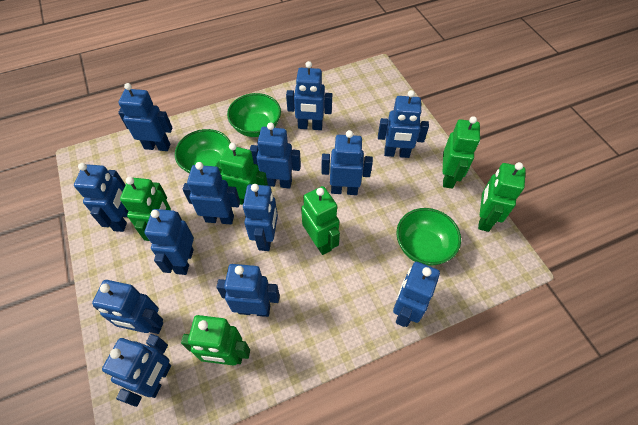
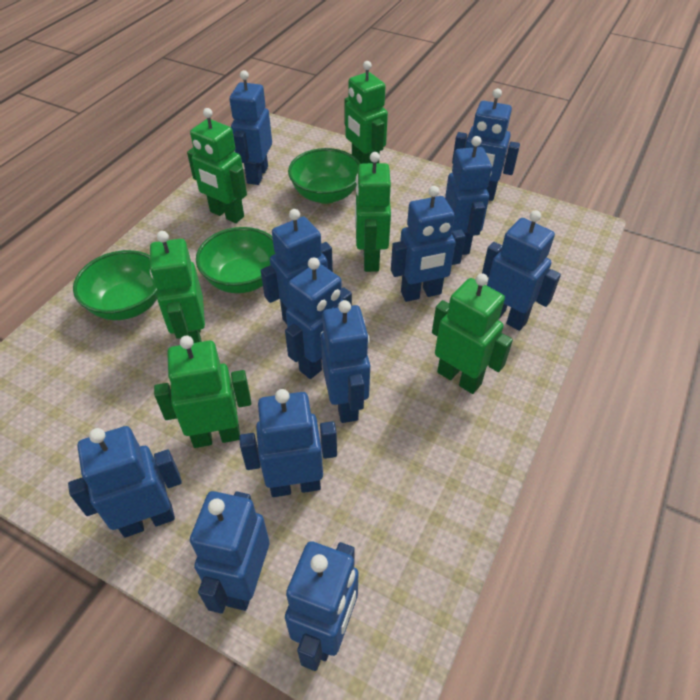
blue robot: [74,163,128,232] [92,280,163,334] [102,334,171,407] [118,83,173,151] [144,209,194,275] [183,162,240,224] [216,264,280,317] [243,184,278,251] [250,122,301,189] [286,61,332,130] [322,130,373,195] [378,90,429,158] [393,262,440,327] = 13 -> [68,426,182,538] [190,491,270,613] [230,70,272,185] [239,389,337,497] [261,209,333,324] [285,257,352,379] [285,541,359,671] [321,300,370,423] [391,186,466,302] [445,136,492,255] [452,89,520,201] [482,210,561,331] = 12

